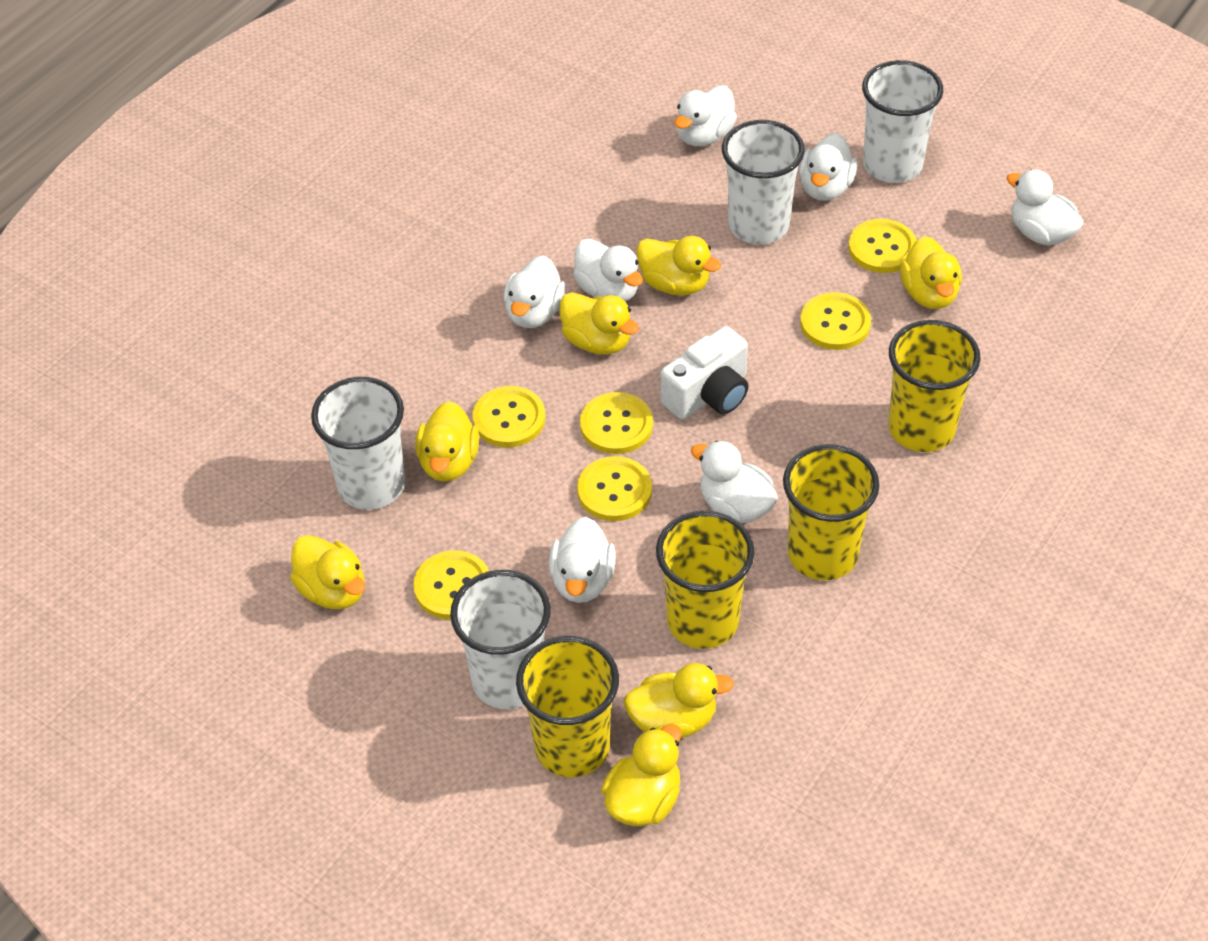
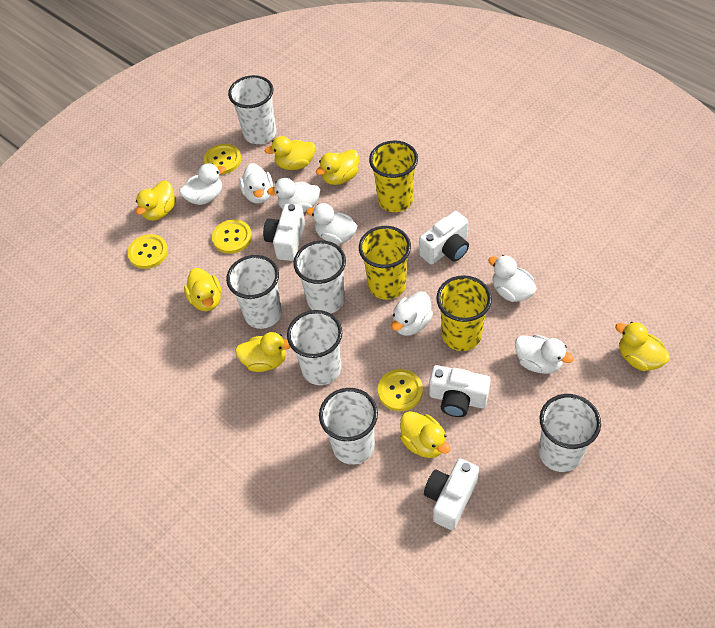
white camera: [661,326,748,419] = 1 -> [263,204,305,261] [419,211,469,265] [424,458,479,530] [429,365,491,417] = 4
white cup: [311,377,405,510] [450,570,551,709] [722,120,805,244] [862,60,943,183] = 4 -> [226,255,282,329] [228,75,276,144] [287,310,342,385] [293,240,346,313] [319,388,378,465] [539,394,601,472] = 6
yellow button: [413,550,489,620] [472,386,546,447] [577,456,652,521] [580,392,653,454] [800,292,871,350] [848,219,916,273] = 6 -> [127,234,168,269] [204,144,241,174] [212,219,252,254] [378,369,423,411] = 4
yellow cup: [516,636,619,777] [656,511,755,649] [783,444,880,580] [888,320,981,452] = 4 -> [359,226,411,300] [369,140,418,212] [436,275,492,351] = 3

